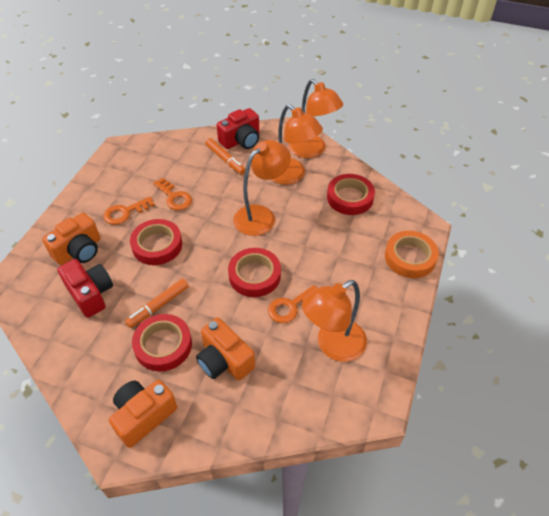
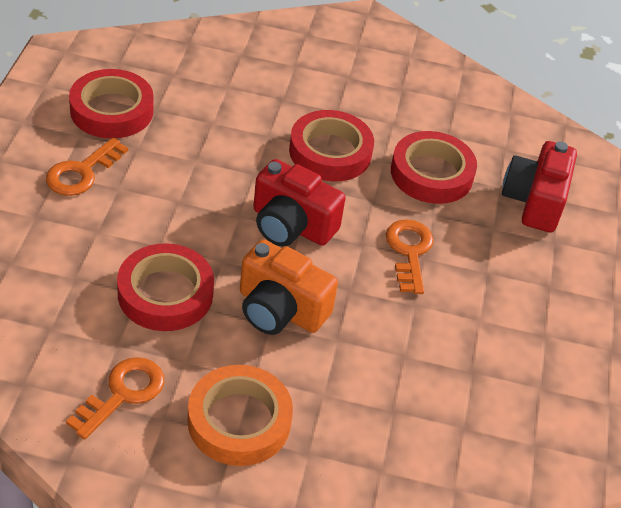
orange camera: [42,213,100,265] [109,380,177,448] [196,318,255,381] = 3 -> [240,239,338,335] = 1
orange lamp: [233,140,291,236] [271,104,323,185] [289,79,343,158] [302,280,367,362] = 4 -> none = 0
orange marker: [125,279,189,328] [205,138,245,175] = 2 -> none = 0

